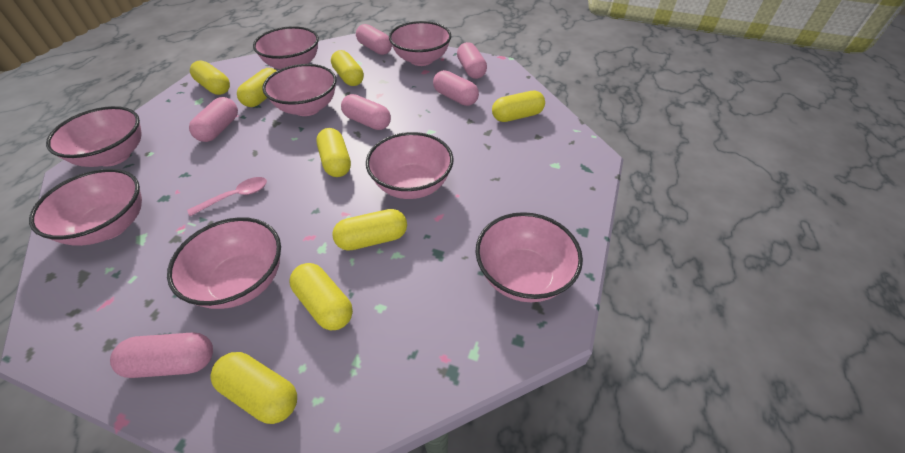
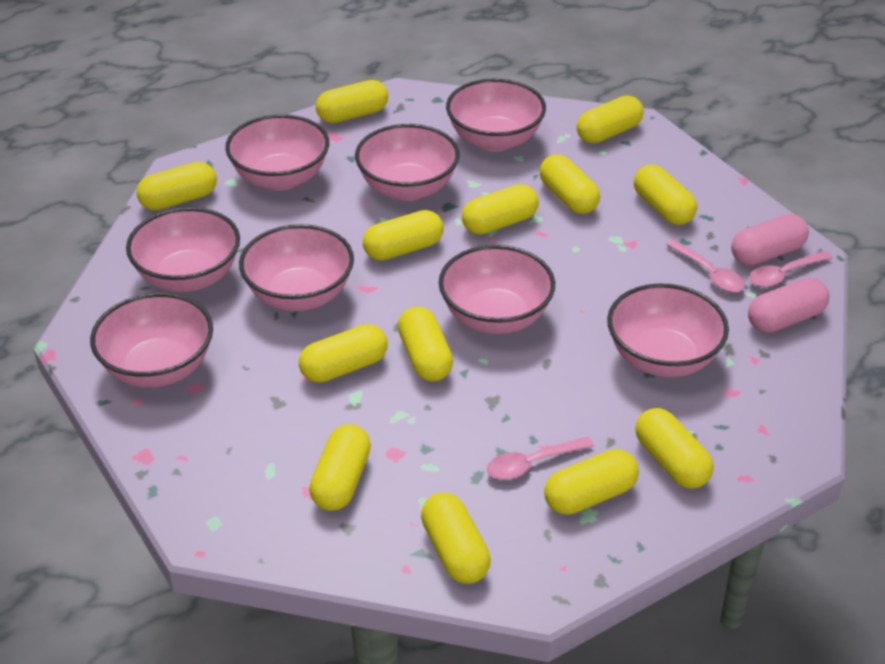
pink capsule: [110,333,213,378] [189,97,238,142] [341,94,391,130] [356,24,392,55] [433,70,479,106] [457,42,487,79] = 6 -> [731,214,809,265] [748,278,829,333] = 2
pink spoon: [187,177,267,216] = 1 -> [487,437,594,480] [667,240,745,293] [749,251,833,287] = 3
yellow capsule: [190,60,230,95] [211,352,297,424] [237,68,277,107] [290,263,353,330] [316,128,351,177] [331,50,364,86] [332,209,407,251] [492,91,545,122] = 8 -> [136,162,217,211] [299,324,388,383] [309,424,371,511] [316,80,388,123] [363,210,444,261] [398,307,453,382] [421,493,491,584] [462,184,539,235] [539,154,600,214] [544,449,639,515] [577,95,644,144] [634,164,697,225] [635,408,714,489] = 13

